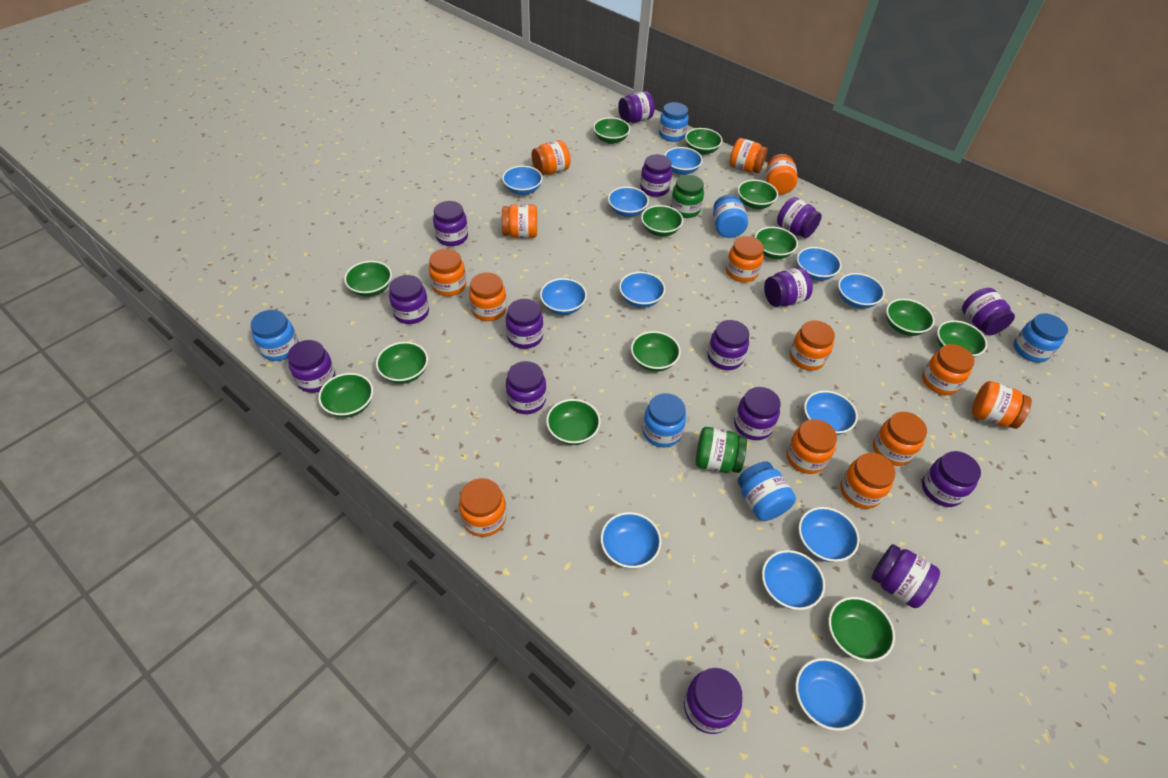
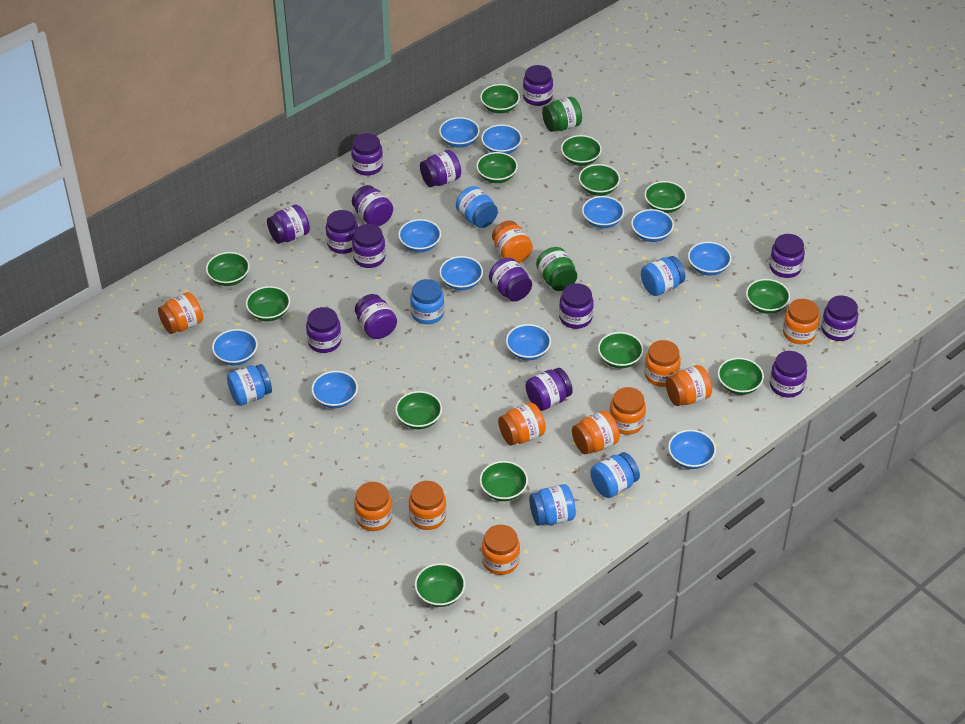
blue bowl: [502,166,543,195] [540,278,587,315] [600,512,661,568] [608,187,649,217] [619,272,665,308] [664,147,703,175] [762,550,825,610] [795,658,866,731] [797,247,841,281] [799,507,859,562] [804,391,858,435] [838,273,885,308] = 12 -> [212,329,258,366] [311,371,358,408] [398,219,441,252] [439,117,480,148] [439,256,483,290] [481,124,522,154] [506,324,551,360] [582,196,624,228] [631,209,674,242] [668,430,716,469] [688,242,731,276] = 11
orange jar: [429,249,466,296] [459,478,506,537] [469,272,507,321] [502,204,537,238] [532,140,570,175] [726,236,764,282] [729,138,768,173] [766,154,798,194] [786,419,837,474] [790,320,835,371] [840,453,895,509] [873,412,927,466] [922,344,974,395] [972,381,1032,429] = 14 -> [158,292,203,334] [354,482,392,531] [409,481,446,530] [482,525,520,575] [492,221,533,263] [498,402,546,445] [572,411,620,454] [609,387,646,435] [644,340,681,387] [666,365,712,406] [783,299,819,344] = 11

